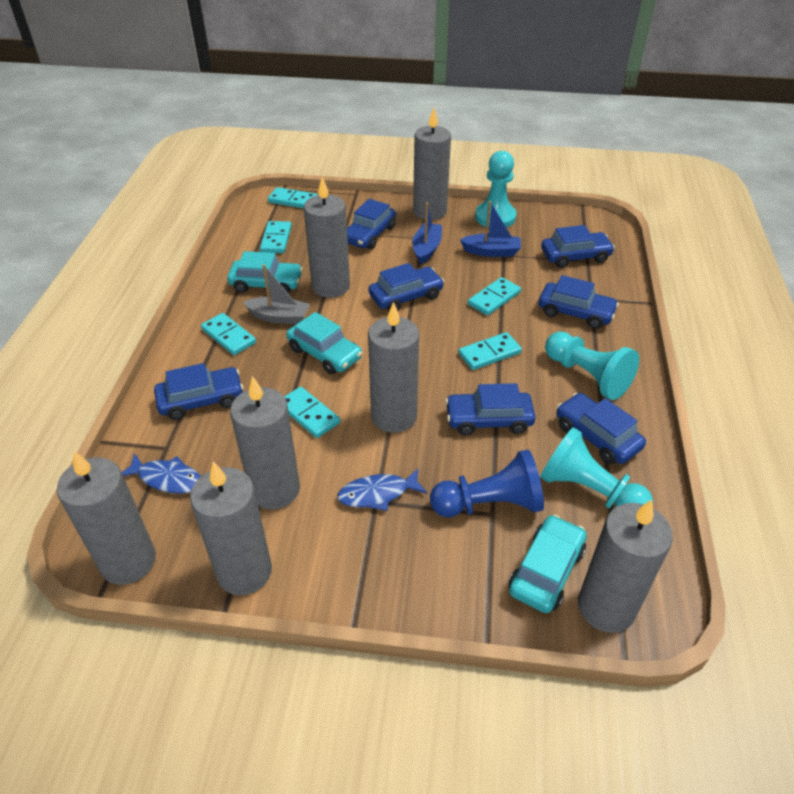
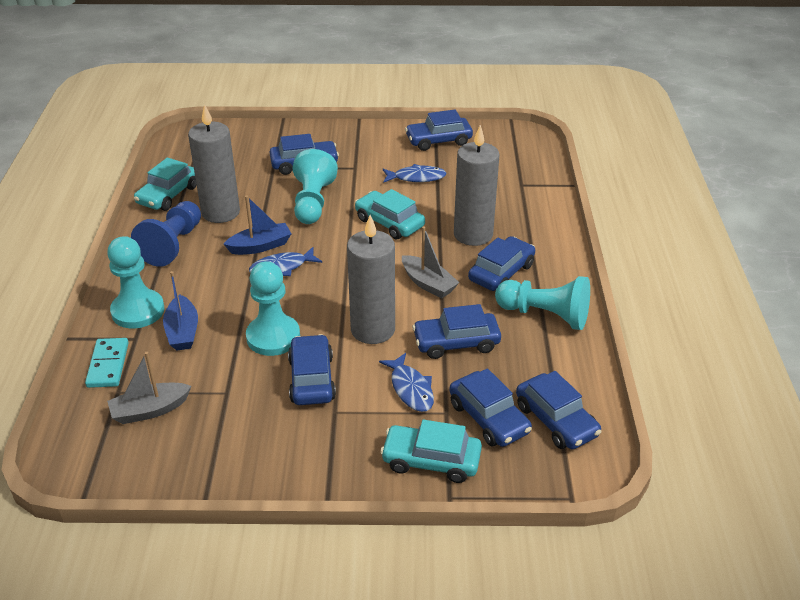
blue fish: [122,453,201,494] [337,468,428,511] = 2 -> [249,247,322,276] [379,353,434,412] [383,164,447,183] = 3
grey boat: [243,264,310,324] = 1 -> [107,352,191,424] [402,227,459,299] = 2
grey candle: [57,451,156,585] [190,461,272,595] [230,376,300,510] [304,177,350,298] [368,302,419,433] [413,108,451,220] [578,499,673,633] = 7 -> [188,104,240,223] [347,215,395,344] [454,125,499,246] = 3
turquoise domino: [201,313,256,355] [260,221,292,253] [268,187,317,209] [284,387,340,438] [458,332,522,370] [468,277,521,316] = 6 -> [85,338,129,388] = 1
turquoise pawn: [475,151,516,228] [540,427,653,508] [545,332,639,400] = 3 -> [107,236,164,328] [246,261,300,356] [293,149,338,224] [495,276,590,330] = 4

